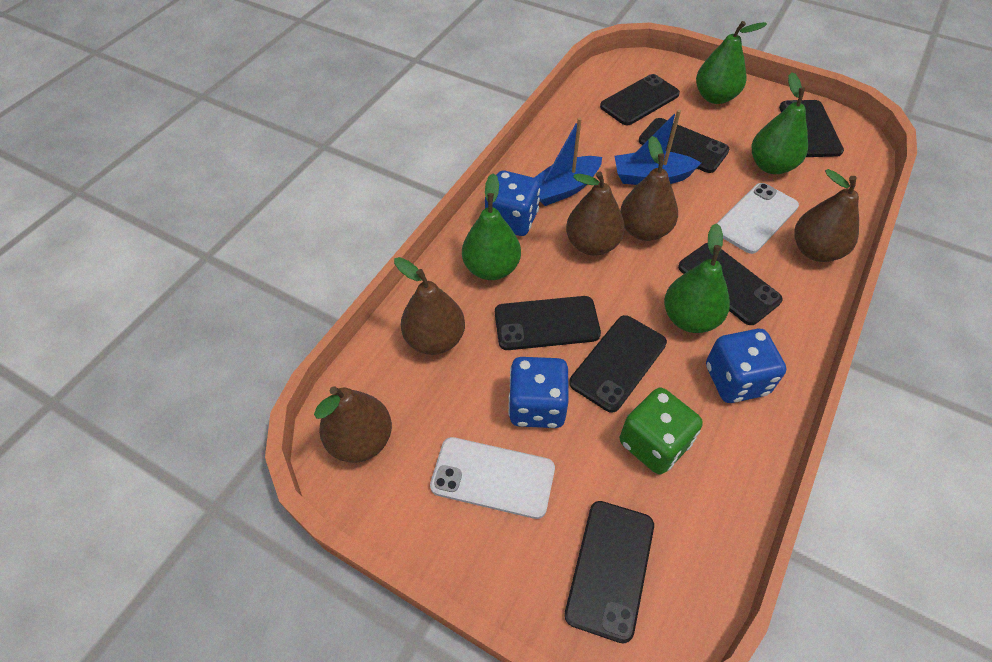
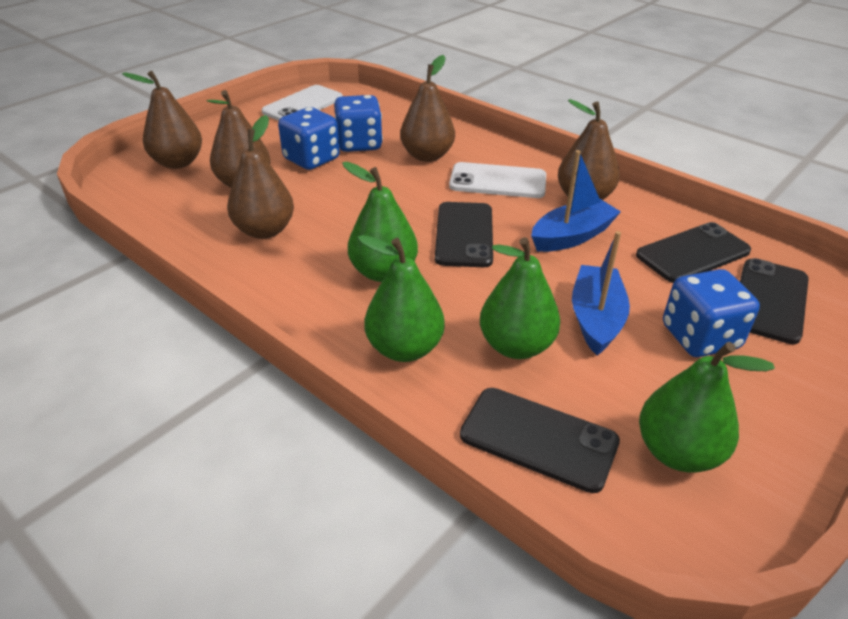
black phone: [495,296,601,350] [564,501,654,643] [569,315,667,413] [600,74,680,125] [639,118,730,173] [678,243,783,325] [779,100,844,157] = 7 -> [435,202,493,267] [460,388,620,493] [636,222,751,283] [740,258,809,344] = 4
green dice: [620,388,703,475] = 1 -> none = 0

